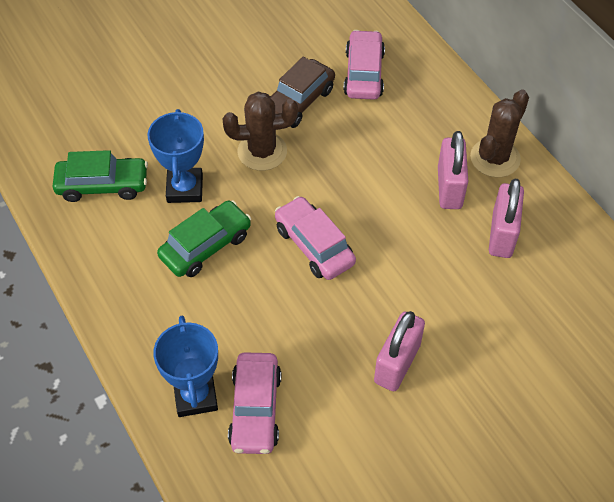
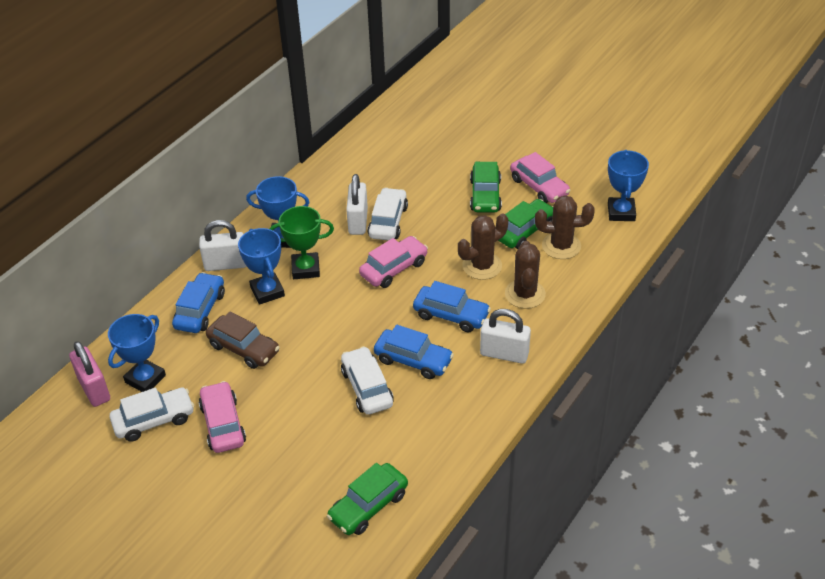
blue car: none = 0 -> [172,272,225,333] [374,324,454,379] [413,281,491,333] = 3
blue trophy: [147,109,204,203] [153,316,218,417] = 2 -> [108,314,166,392] [238,228,285,305] [246,176,310,248] [608,150,649,221] = 4
brown cactus: [222,92,298,171] [470,90,529,177] = 2 -> [458,213,508,280] [505,241,546,309] [535,195,595,259] = 3
green car: [52,150,148,202] [157,200,251,277] = 2 -> [327,463,408,535] [470,162,502,213] [498,199,553,249] = 3
green trophy: none = 0 -> [269,206,334,279] = 1
pink padlock: [374,311,425,391] [438,131,468,209] [489,179,524,258] = 3 -> [69,341,110,407] = 1
white car: none = 0 -> [109,387,194,442] [341,346,394,415] [367,188,408,241] = 3
white padlock: none = 0 -> [199,220,247,271] [346,174,368,235] [480,309,531,364] = 3

